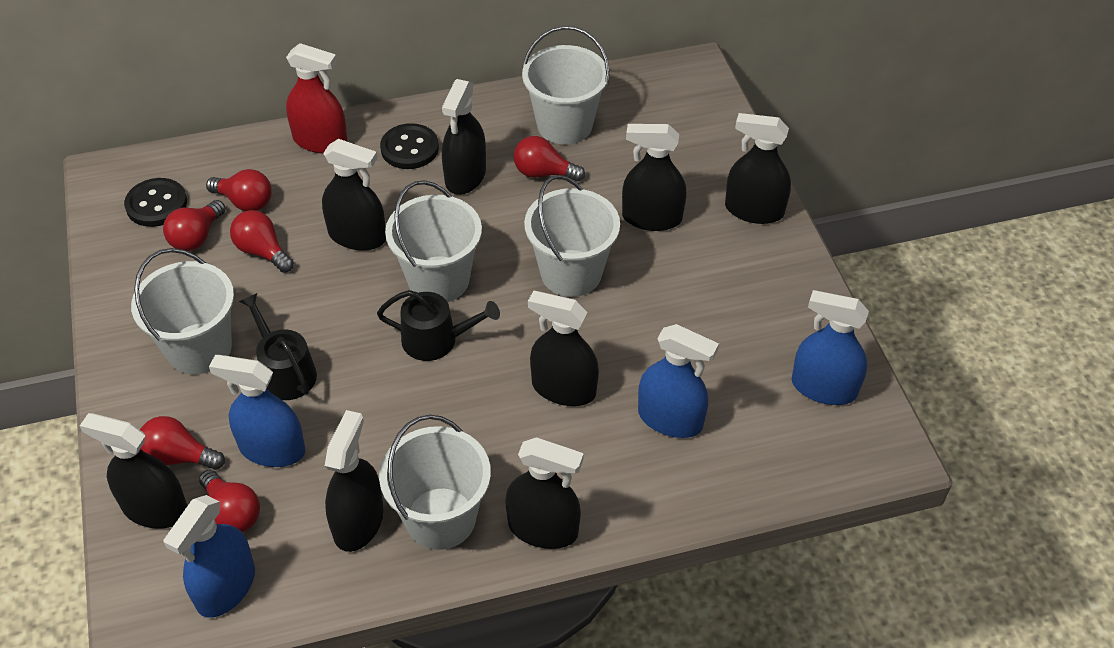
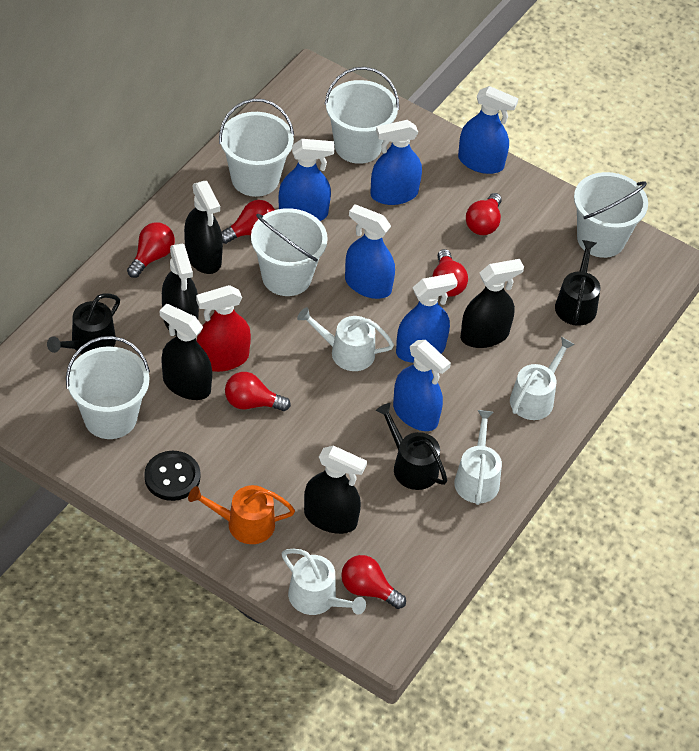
black button: [124,178,187,227] [380,123,439,169] = 2 -> [144,451,200,501] = 1
black spray bottle: [80,413,187,529] [322,139,386,251] [325,410,384,552] [442,79,486,195] [505,437,584,549] [528,291,599,406] [622,124,687,231] [725,113,791,224] = 8 -> [160,304,212,400] [162,244,199,336] [184,181,223,274] [304,446,367,534] [460,259,524,348] = 5
black watering can: [239,293,317,400] [377,290,500,361] = 2 -> [47,293,120,354] [376,403,447,490] [555,240,600,326] = 3
blue spray bottle: [164,495,255,618] [209,355,305,467] [638,324,719,438] [792,290,869,405] = 4 -> [278,139,334,221] [345,204,395,299] [370,120,422,205] [393,340,451,431] [396,273,458,363] [458,86,519,174] = 6
orange watering can: none = 0 -> [188,485,295,544] = 1
white watering can: none = 0 -> [282,549,366,615] [297,307,394,371] [454,410,502,505] [510,337,575,420] = 4

